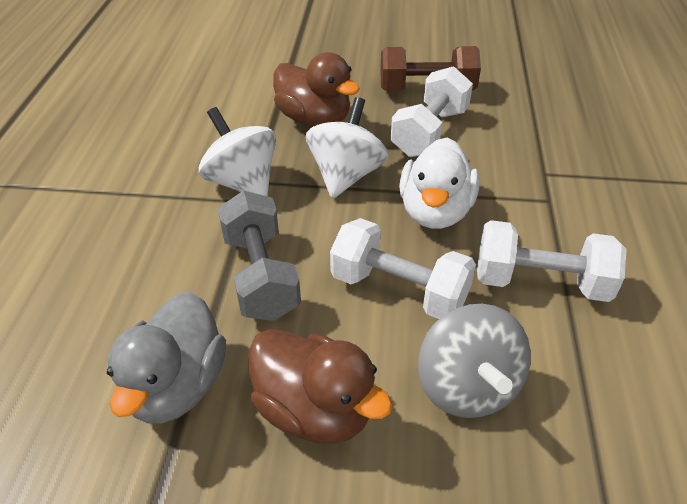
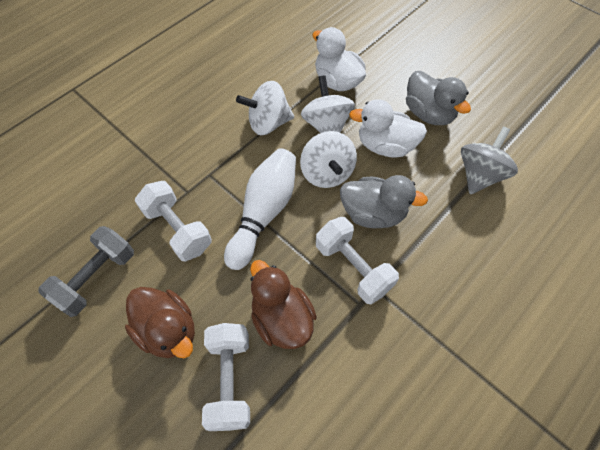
brown dumbbell: [380,46,481,91] = 1 -> none = 0
grey duck: [107,292,226,423] = 1 -> [340,175,428,228] [406,71,471,125] = 2
white bowling pin: none = 0 -> [224,148,296,270] = 1
white duck: [399,137,479,229] = 1 -> [313,27,366,91] [349,99,427,158] = 2
white spinning top: [199,107,276,196] [306,97,388,199] = 2 -> [236,81,294,135] [300,131,357,188] [301,75,355,133] = 3

